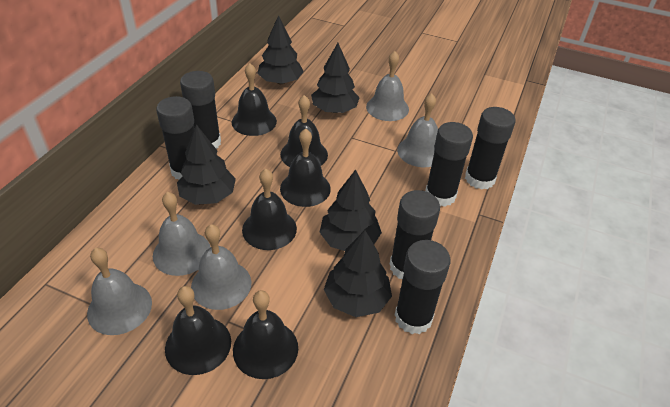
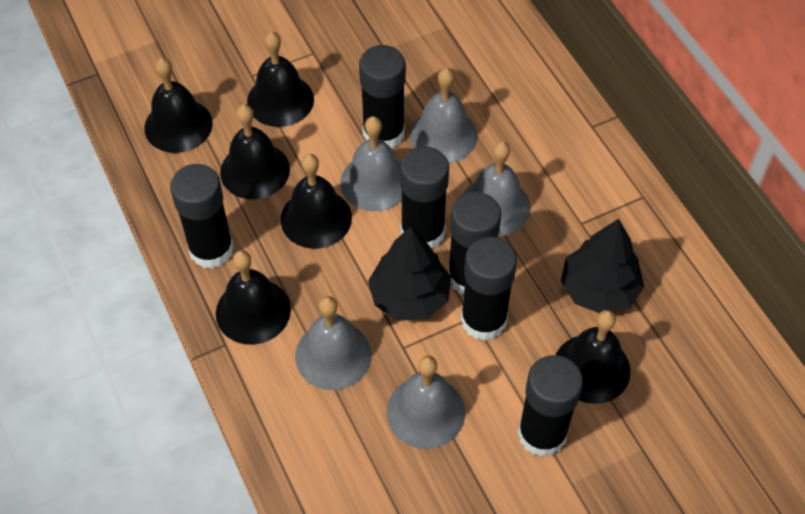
black tree: [177,124,236,205] [257,15,304,84] [311,43,360,113] [319,169,382,251] [324,230,392,317] = 5 -> [368,226,451,321] [561,219,644,313] = 2

